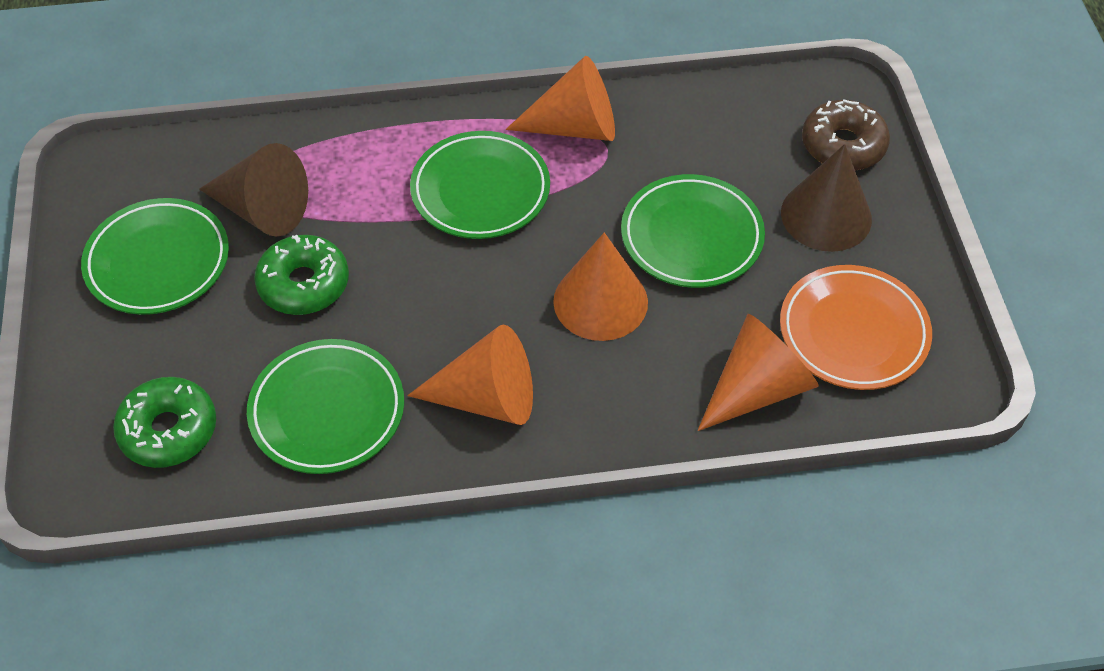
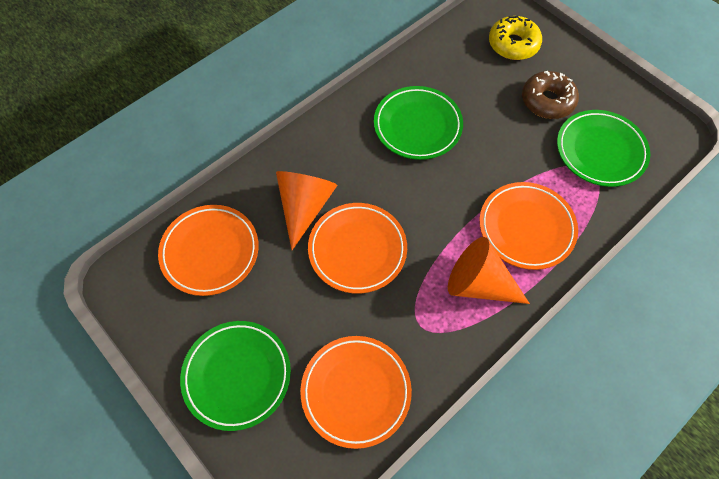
brown cone: [199,143,308,237] [781,144,872,252] = 2 -> none = 0
green donut: [113,377,216,468] [254,235,349,315] = 2 -> none = 0
green plate: [81,198,229,315] [247,339,404,474] [410,131,550,239] [621,174,765,288] = 4 -> [180,321,291,431] [374,86,463,160] [557,110,650,187] = 3
orange cone: [407,324,533,425] [506,56,615,141] [553,233,648,341] [698,314,819,431] = 4 -> [276,171,338,250] [448,237,530,304] = 2
orange plate: [780,265,932,390] = 1 -> [158,205,259,296] [300,336,412,449] [308,203,407,294] [479,182,578,270] = 4
yellow donut: none = 0 -> [489,16,542,60] = 1

